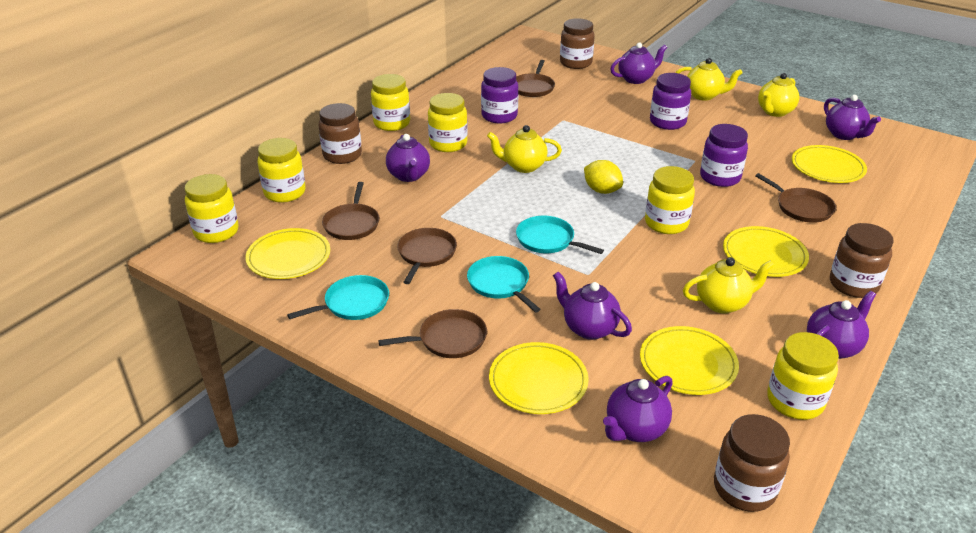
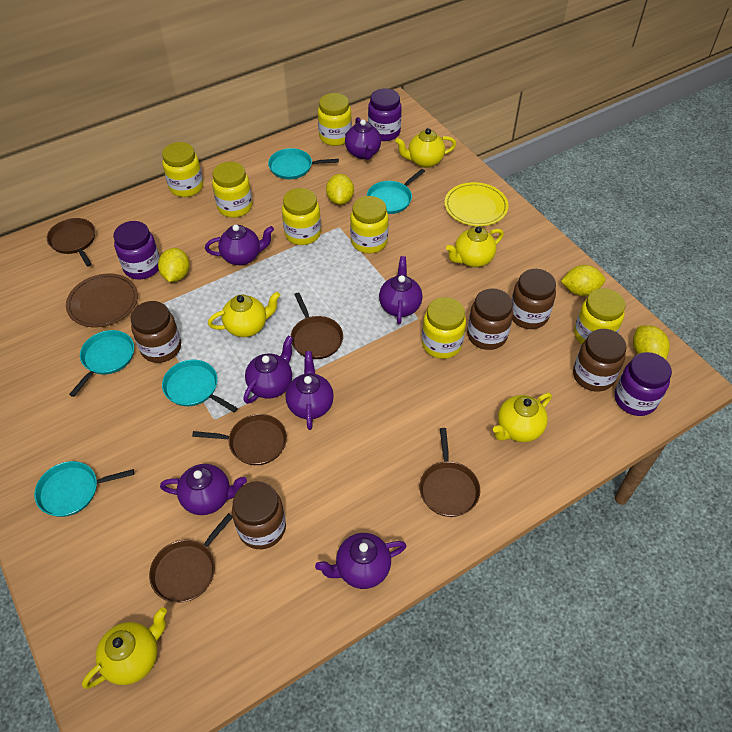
brown jar: [319,103,362,164] [560,18,595,69] [714,414,790,512] [830,223,894,298] = 4 -> [131,301,181,363] [232,481,286,549] [467,288,513,350] [512,269,556,329] [573,329,627,392] = 5
brown plate: none = 0 -> [66,274,138,327] = 1
purple teapot: [386,134,430,182] [553,271,632,340] [603,376,673,442] [610,42,667,84] [807,291,876,359] [824,95,881,140] = 6 -> [160,464,247,515] [205,225,274,265] [244,336,293,404] [286,351,334,430] [315,533,406,589] [345,117,381,160] [379,256,423,324] = 7
turquoise pan: [287,275,389,320] [467,256,541,312] [516,216,604,254] = 3 -> [34,461,134,517] [69,330,134,397] [162,360,238,412] [268,148,339,179] [367,169,425,214] = 5
yellow jar: [184,174,239,243] [258,138,306,203] [371,74,410,131] [428,93,468,152] [645,166,695,234] [767,332,839,420] = 6 -> [162,142,203,197] [212,162,252,218] [282,188,321,245] [318,93,352,146] [350,196,389,253] [422,297,466,359] [574,288,625,344] = 7
yellow lemon: [584,160,623,194] = 1 -> [158,248,190,282] [326,174,354,205] [561,265,605,296] [633,325,670,359] = 4
yellow plate: [245,228,330,279] [489,342,589,414] [640,326,739,395] [723,226,809,277] [792,145,867,183] = 5 -> [444,182,509,226] = 1
yellow teapot: [487,125,562,173] [676,58,742,101] [683,257,775,314] [758,73,800,117] = 4 -> [82,607,167,689] [208,292,280,337] [395,128,456,168] [446,226,504,267] [493,393,552,442] = 5

